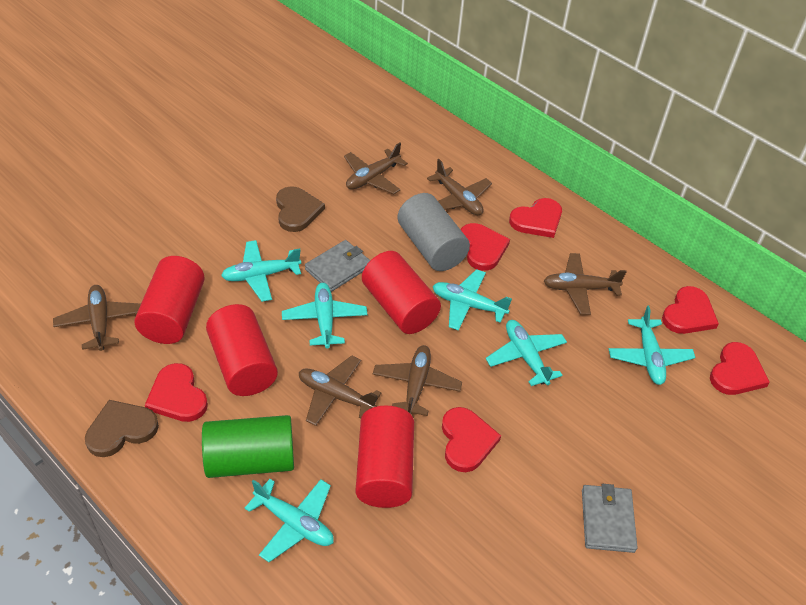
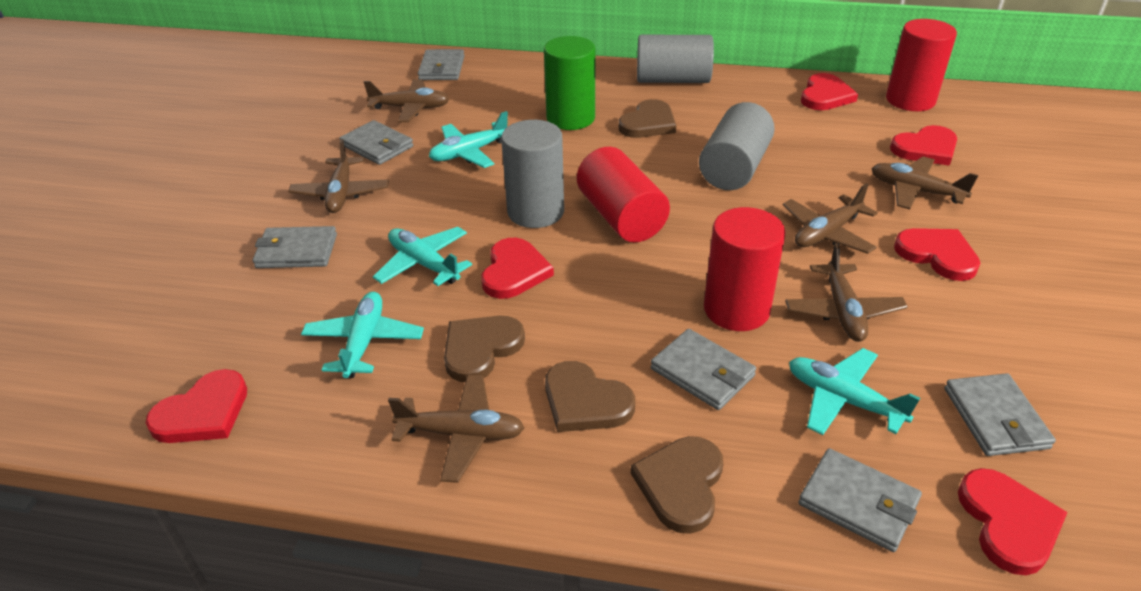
brown heart: [85,400,159,457] [276,186,325,232] = 2 -> [444,316,525,382] [545,361,635,432] [619,99,676,138] [631,436,723,534] = 4
grey cylinder: [397,193,470,271] = 1 -> [501,120,564,228] [637,35,714,83] [699,102,775,190] = 3
grey wallet: [305,240,371,292] [582,484,638,553] = 2 -> [253,226,337,268] [339,120,413,165] [418,49,465,80] [651,329,756,410] [798,448,922,552] [944,373,1056,456] = 6
red cylinder: [134,256,205,344] [206,304,278,396] [355,406,414,508] [362,251,441,334] = 4 -> [577,147,670,242] [704,207,786,331] [886,19,957,111] = 3
turquoise plane: [221,240,301,302] [245,479,334,562] [282,283,367,349] [433,269,512,331] [486,320,567,386] [609,306,695,385] = 6 -> [301,292,424,378] [373,227,472,286] [429,111,508,168] [789,348,920,435] = 4

